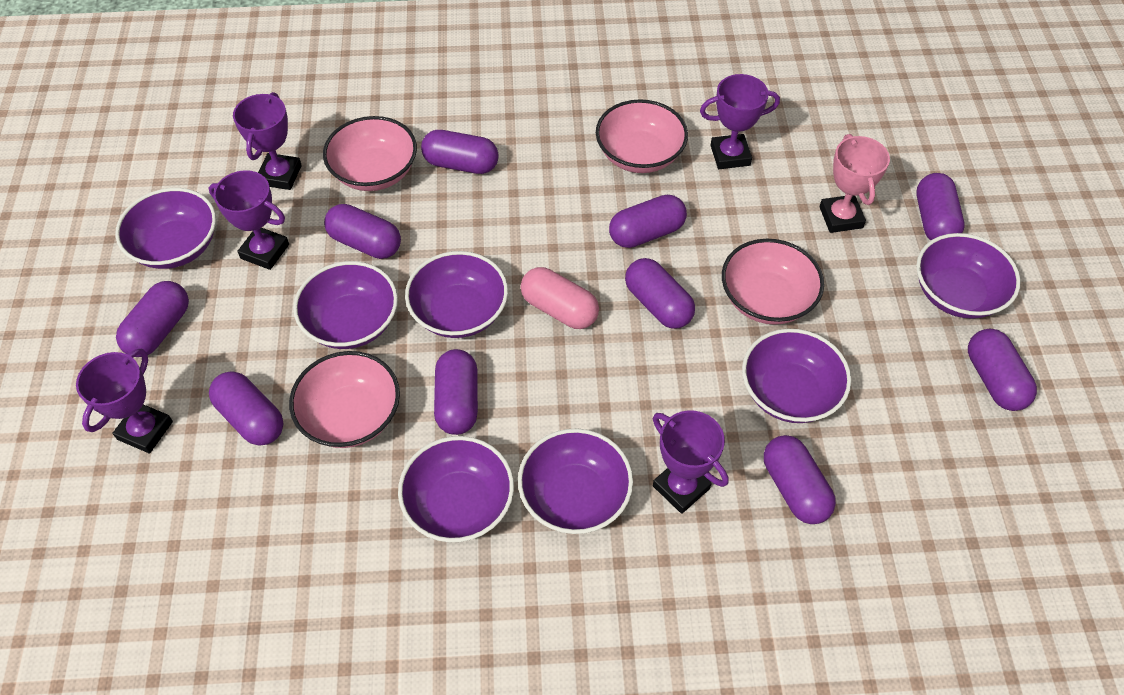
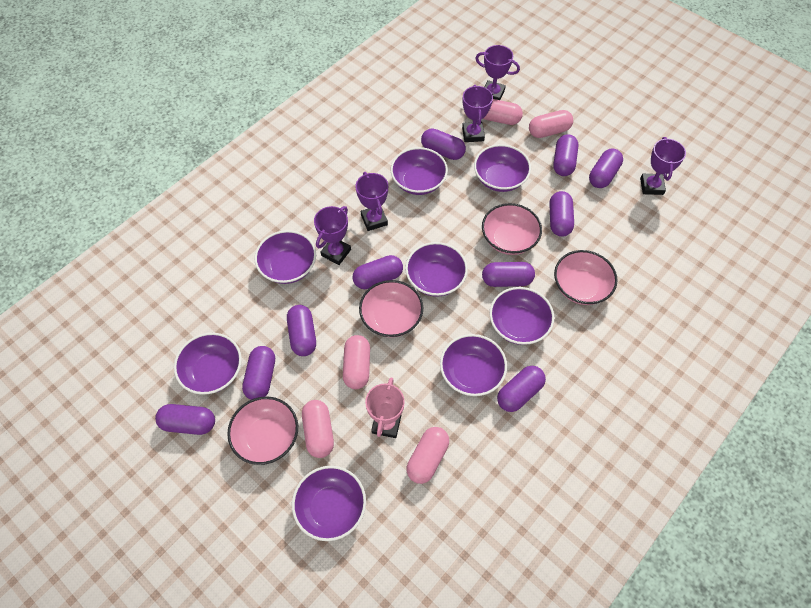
pink capsule: [521,267,599,329] = 1 -> [302,400,334,458] [343,335,370,389] [406,427,449,484] [483,99,523,125] [529,110,573,138] = 5
purple bowl: [115,188,216,269] [293,261,398,349] [398,436,514,542] [405,251,508,338] [518,429,633,534] [742,329,851,423] [916,233,1021,319] = 7 -> [174,333,242,395] [254,230,316,284] [292,466,366,541] [391,147,448,195] [405,242,468,297] [440,334,507,396] [474,144,531,192] [489,287,554,345] = 8

